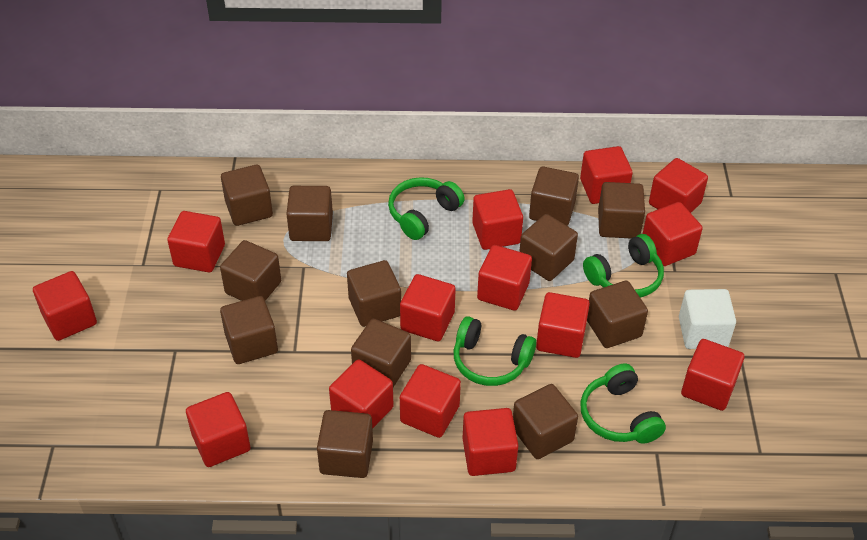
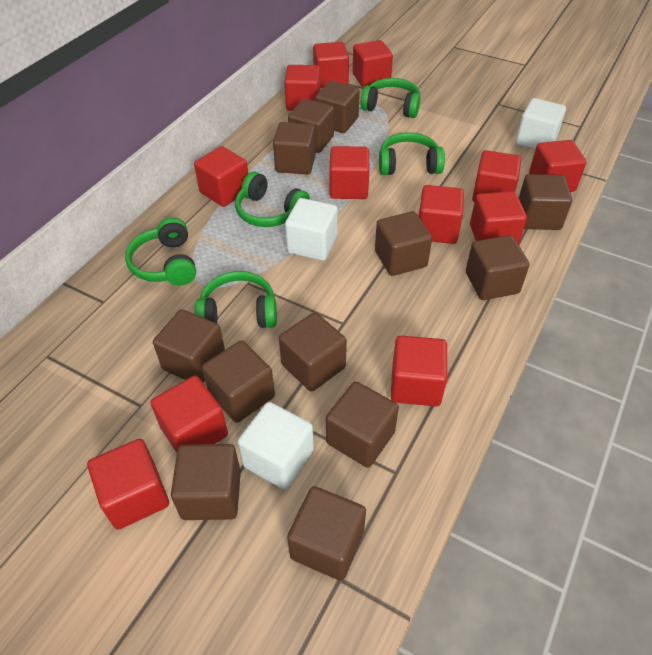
green headphones: [388,177,465,240] [454,316,536,386] [580,364,666,444] [583,234,664,298] = 4 -> [125,217,196,286] [195,271,277,328] [235,172,310,227] [360,78,421,118] [379,132,445,175] = 5
red cube: [33,271,97,341] [167,211,225,272] [186,392,250,467] [329,360,394,429] [400,274,456,341] [400,364,461,438] [462,408,519,476] [472,189,523,250] [477,245,532,311] [536,292,590,358] [580,146,633,204] [643,202,703,266] [649,158,708,213] [681,339,744,411] = 14 -> [87,439,169,530] [151,375,228,453] [194,146,248,207] [284,65,320,111] [313,42,349,88] [329,146,370,199] [352,40,393,88] [391,336,447,406] [419,185,464,244] [470,191,527,245] [472,150,521,202] [529,140,587,192] = 12
white cube: [679,289,736,349] = 1 -> [238,402,314,490] [285,198,337,261] [516,98,566,150] = 3

